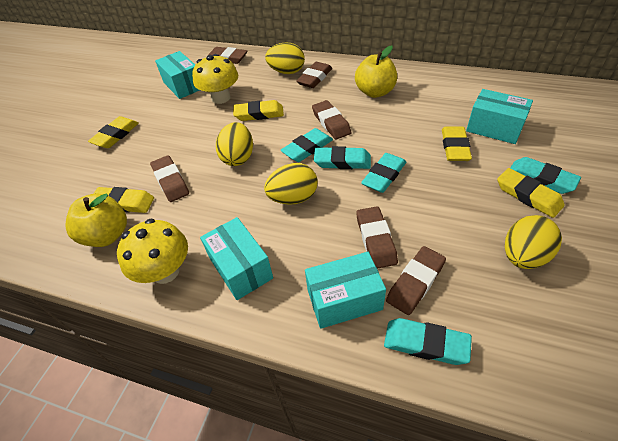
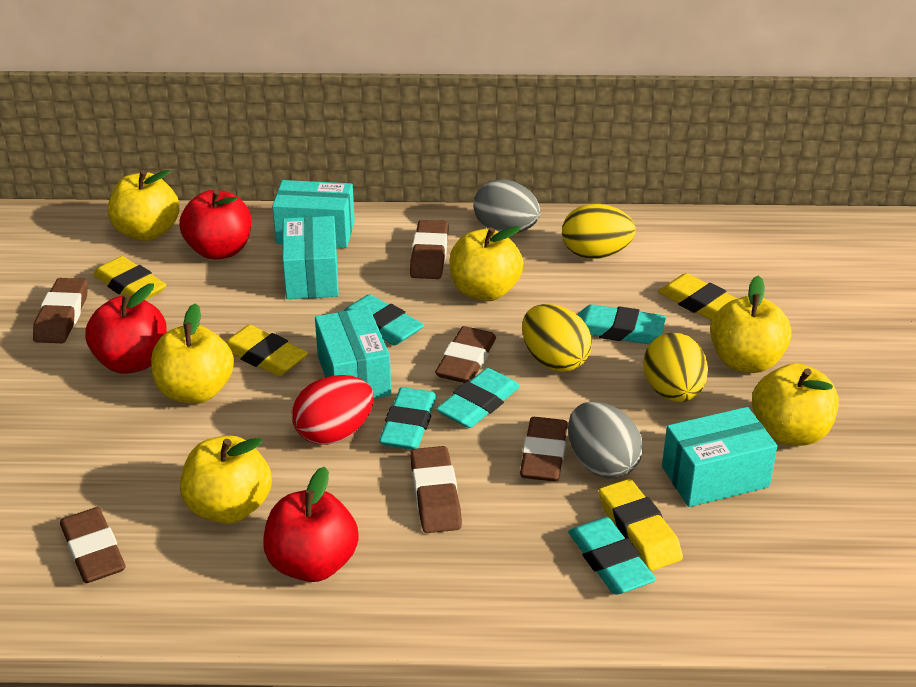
grey egg: none = 0 -> [473,180,540,233] [568,402,643,479] = 2
red apple: none = 0 -> [85,284,167,374] [179,190,251,260] [263,467,359,582] = 3
red egg: none = 0 -> [292,375,374,445] = 1
yellow apple: [65,194,127,247] [355,46,397,98] = 2 -> [108,170,179,241] [151,303,234,404] [180,435,272,524] [449,226,524,301] [710,276,791,373] [752,363,839,446] = 6
yellow egg: [216,122,253,166] [264,163,318,205] [265,42,305,74] [505,215,562,269] = 4 -> [522,304,592,372] [562,204,636,259] [643,333,708,402] = 3
yellow eraser: [88,116,139,148] [94,187,154,213] [233,100,284,121] [442,127,472,161] [497,168,564,218] = 5 -> [93,256,166,300] [225,325,308,376] [599,479,683,571] [658,273,737,321] = 4
yellow mushroom: [117,219,188,284] [192,54,238,104] = 2 -> none = 0

